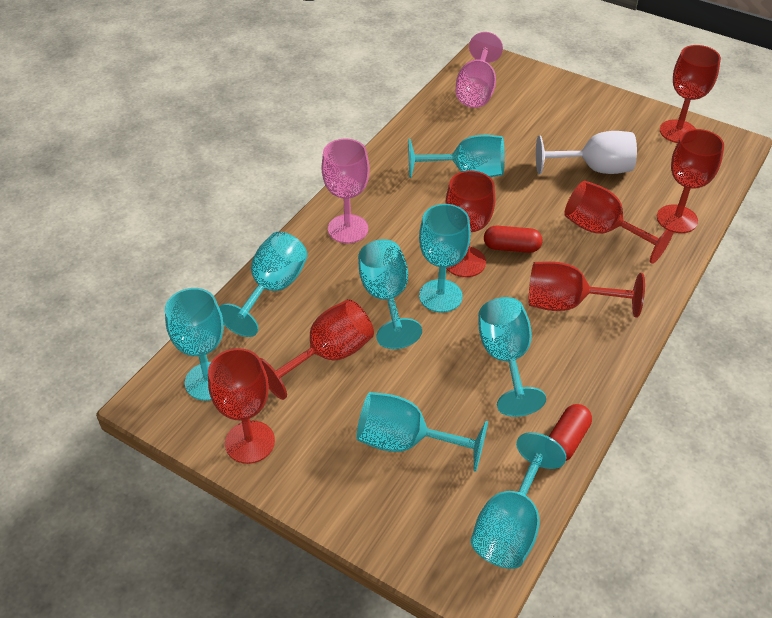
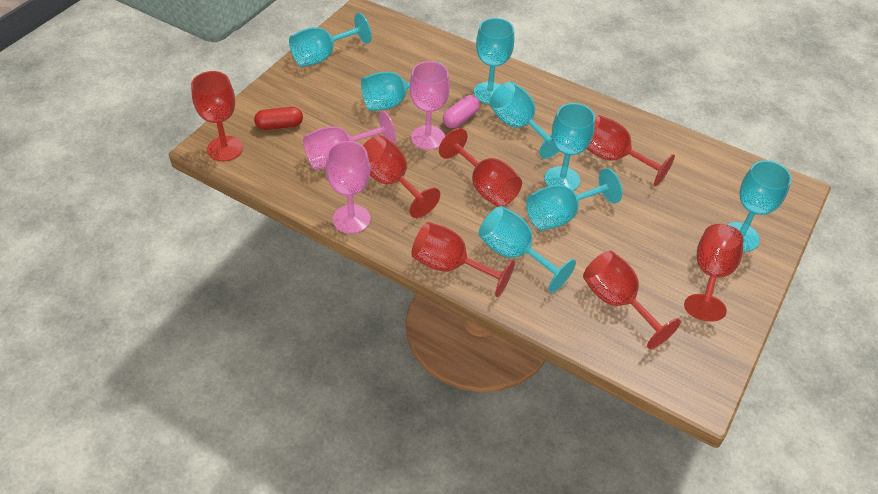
pink capsule: none = 0 -> [443,95,480,128] = 1
pink goblet: [321,139,369,243] [456,32,503,108] = 2 -> [303,111,396,170] [326,141,370,234] [410,61,450,150] = 3
red capsule: [484,226,543,253] [549,404,592,461] = 2 -> [254,107,303,130] = 1
white goblet: [536,131,637,175] = 1 -> none = 0

